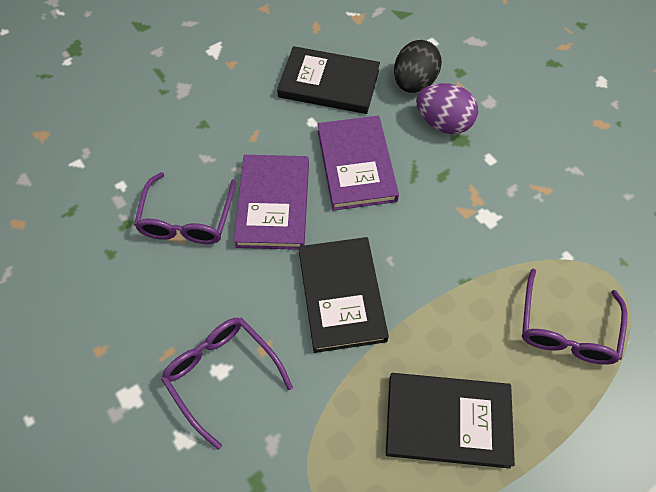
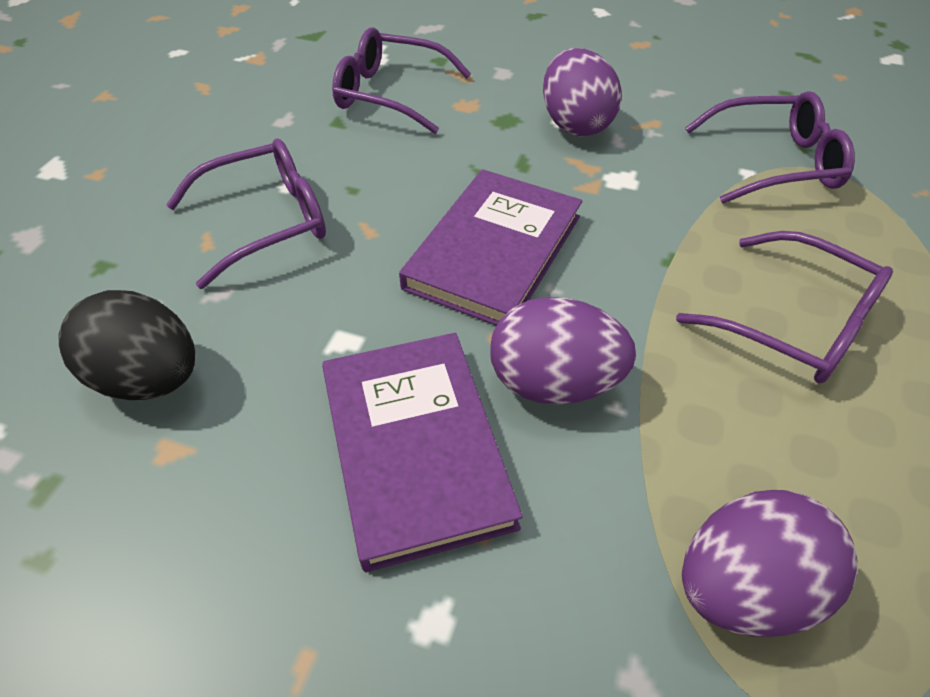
black book: [277,46,380,114] [299,237,389,353] [386,373,515,469] = 3 -> none = 0
purple egg: [416,83,478,134] = 1 -> [490,297,636,404] [543,48,622,136] [682,490,858,637] = 3
purple glasses: [134,172,236,244] [161,318,293,450] [522,269,627,365] = 3 -> [166,139,326,289] [332,27,471,134] [676,231,893,384] [685,91,855,203] = 4

